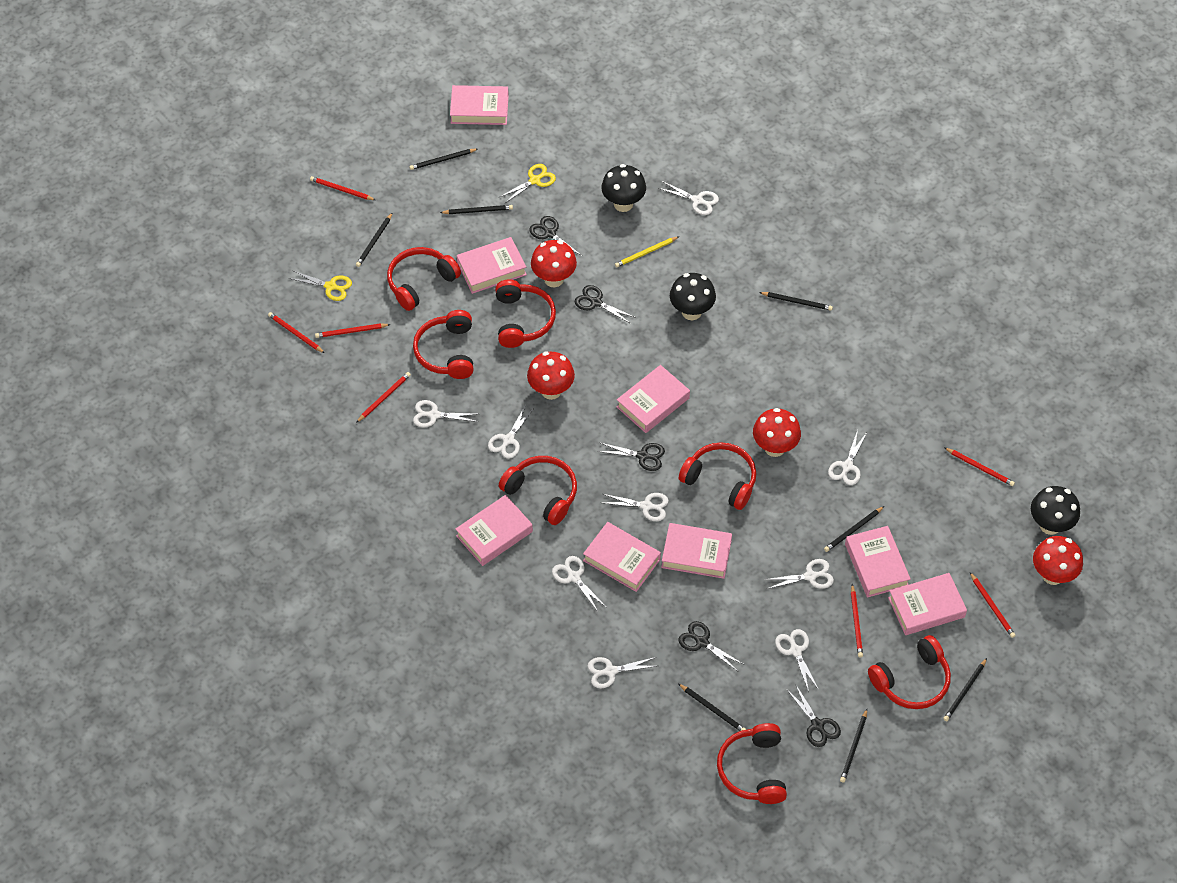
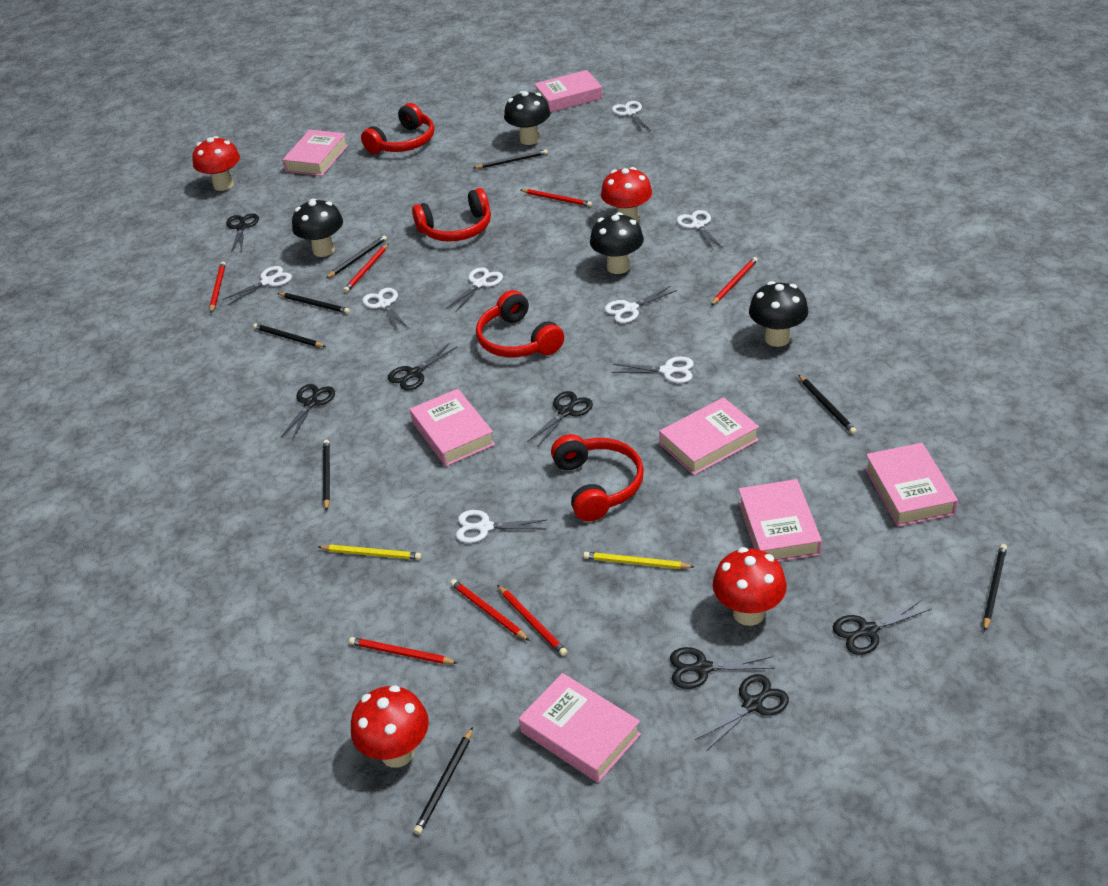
black mushroom: [601,164,646,212] [670,273,716,320] [1031,486,1080,535] = 3 -> [292,199,343,257] [504,91,550,145] [590,212,644,274] [749,281,808,347] = 4
black scissors: [530,216,582,256] [575,285,636,324] [597,443,665,471] [678,621,743,671] [787,684,841,747] = 5 -> [226,213,259,253] [281,384,335,440] [388,343,457,391] [527,391,593,446] [670,647,775,689] [695,674,789,751] [833,599,932,655] = 7
pink book: [450,85,509,125] [456,495,533,566] [457,237,527,294] [583,522,661,592] [617,365,690,433] [661,523,732,579] [845,526,911,597] [888,573,967,635] = 8 -> [282,130,348,176] [410,389,495,466] [519,673,641,783] [534,70,603,112] [659,397,759,475] [738,479,822,562] [865,443,958,527] = 7
red headphones: [387,247,461,311] [413,310,474,379] [495,279,556,348] [499,456,577,525] [679,442,756,510] [717,723,787,804] [868,635,951,709] = 7 -> [361,103,434,154] [412,188,491,242] [476,290,564,358] [551,434,644,521] = 4
white scissors: [413,400,478,428] [488,405,535,459] [552,556,606,612] [587,657,656,688] [603,493,669,521] [658,181,719,215] [764,559,834,589] [775,629,819,692] [828,430,867,485] = 9 -> [222,266,292,305] [362,288,408,331] [446,267,503,313] [456,510,547,543] [604,286,677,323] [612,101,651,131] [612,356,694,383] [677,210,724,250] = 8
yellow pencil: [615,236,679,267] = 1 -> [318,545,422,560] [583,552,694,569] = 2
yellow scissors: [289,271,352,301] [500,164,556,204] = 2 -> none = 0

